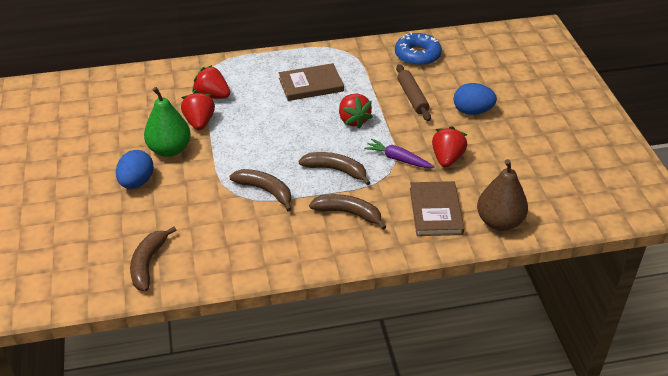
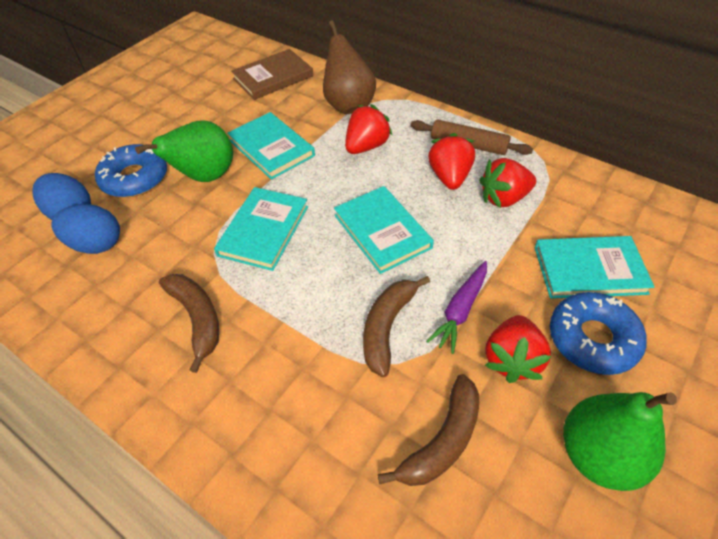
blue donut: [395,32,442,66] = 1 -> [95,144,167,197] [550,292,647,375] = 2
brown banana: [130,226,176,291] [229,169,292,211] [298,152,371,185] [309,194,386,230] = 4 -> [159,274,219,373] [363,276,430,377] [378,374,479,486] = 3
brown book: [279,63,344,101] [410,181,464,236] = 2 -> [231,49,313,100] = 1
green pear: [144,87,191,157] = 1 -> [135,120,233,182] [563,392,677,491] = 2
turquoise book: none = 0 -> [214,187,308,271] [227,112,315,180] [334,186,434,274] [535,236,655,299] = 4

